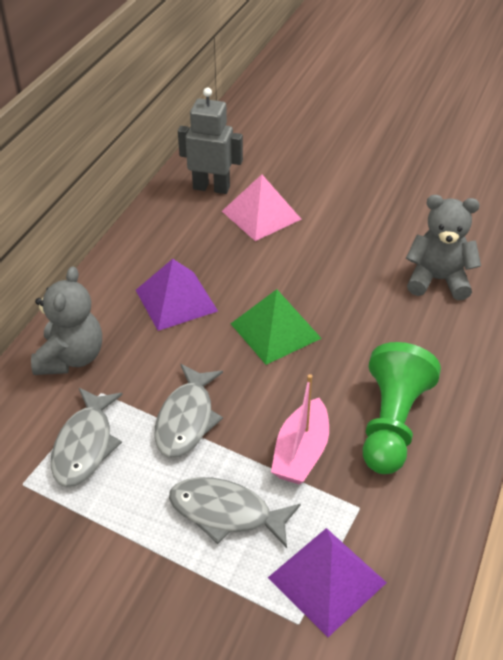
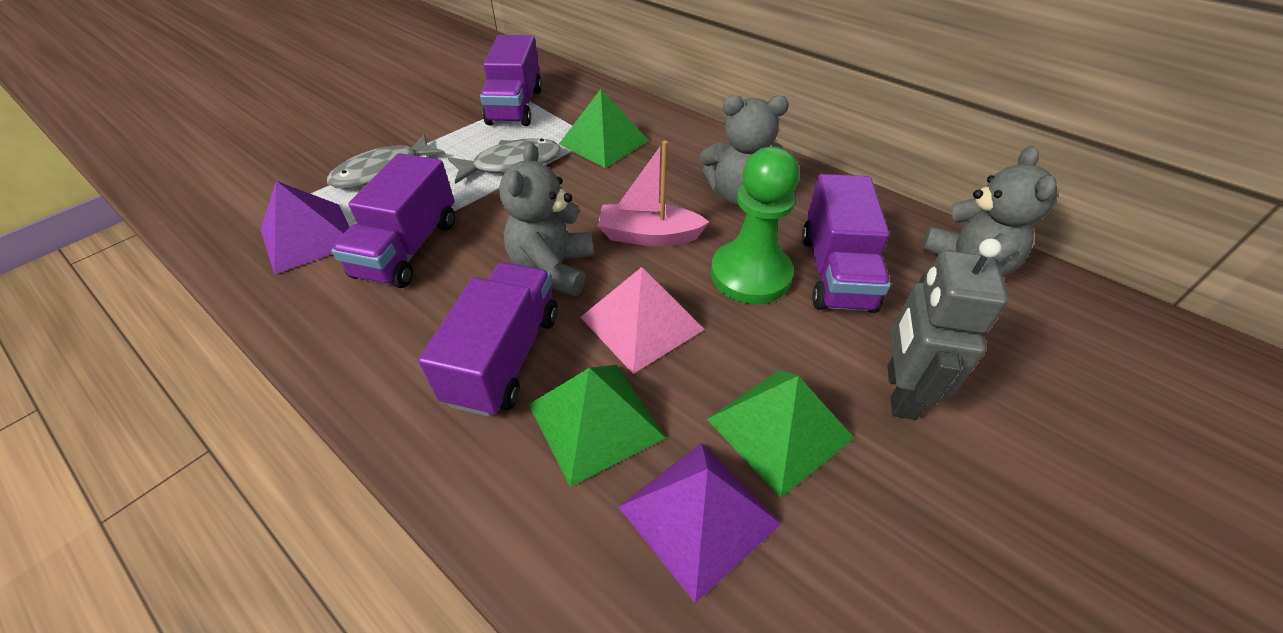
green pyramid: [231,289,322,365] = 1 -> [528,365,665,487] [559,89,649,168] [707,370,854,498] = 3
grey fish: [51,388,123,487] [154,364,223,458] [169,477,301,548] = 3 -> [327,134,445,189] [448,138,561,184] = 2
grey teddy bear: [31,266,102,375] [406,195,481,300] = 2 -> [499,142,594,296] [700,95,789,207] [921,146,1057,277] = 3
purple truck: none = 0 -> [331,153,455,288] [418,262,558,417] [480,35,542,126] [802,174,891,313] = 4

